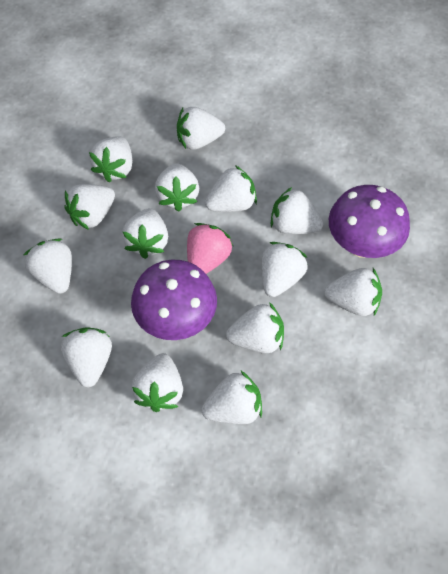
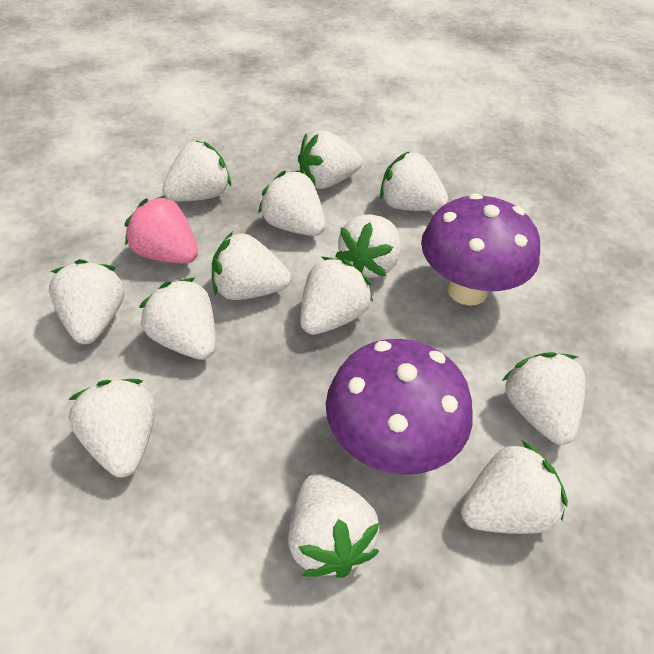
white strawberry: [24,238,72,294] [61,327,112,388] [64,184,115,230] [89,136,133,182] [122,208,168,259] [131,353,183,412] [155,163,199,212] [177,107,225,150] [201,371,262,424] [205,165,257,212] [226,302,284,353] [261,242,308,297] [270,187,323,234] [324,268,382,316] = 14 -> [49,259,125,344] [68,379,155,478] [139,278,216,360] [162,141,231,201] [212,232,291,300] [258,170,326,236] [288,474,379,578] [298,130,362,189] [300,257,373,335] [336,214,401,278] [380,151,448,211] [461,440,568,534] [502,352,585,445] = 13

